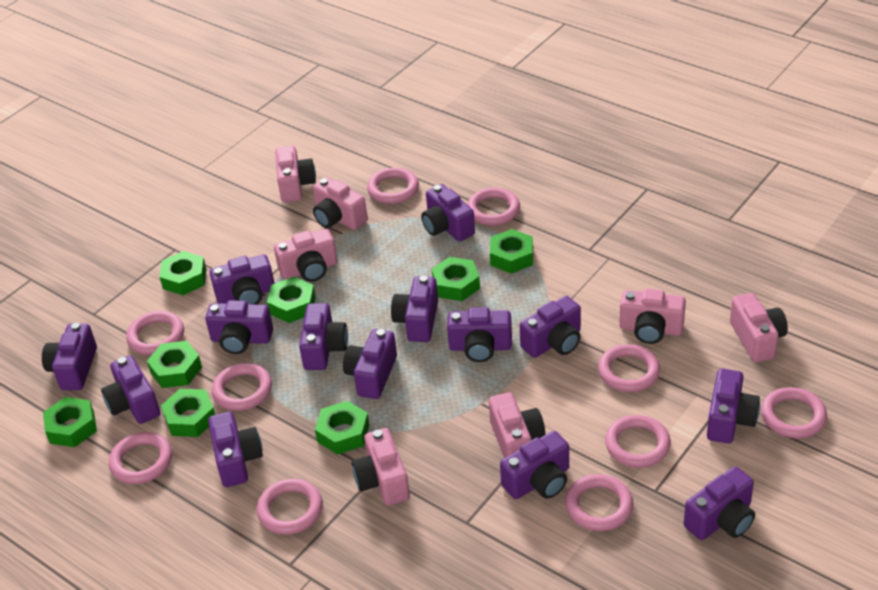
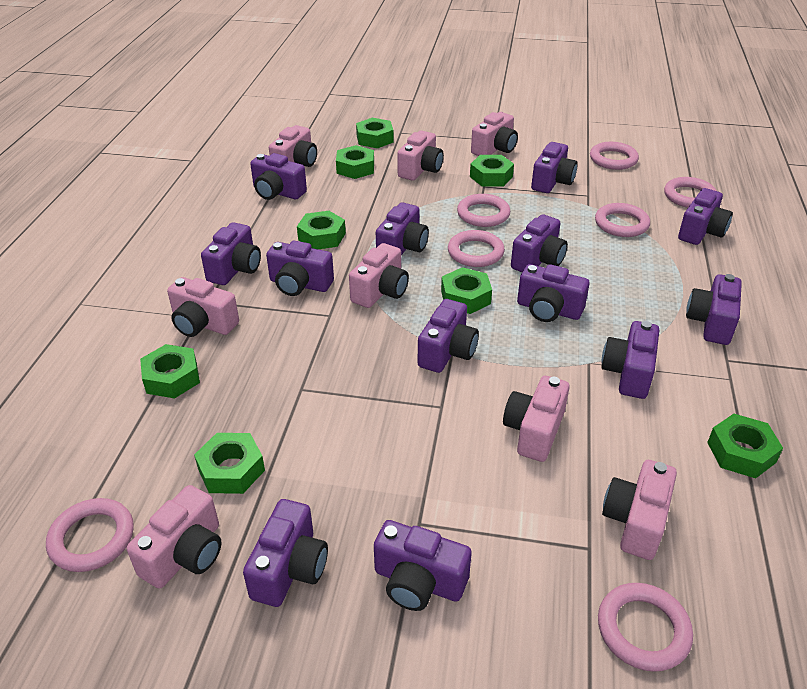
pink camera: [274,229,337,282] [275,146,316,202] [313,177,368,230] [352,428,410,506] [489,393,545,458] [619,289,686,344] [730,293,788,362] = 7 -> [127,485,221,589] [167,277,239,337] [269,125,317,167] [349,243,409,308] [398,131,444,181] [471,112,518,156] [503,376,570,462] [602,460,677,560] = 8
pink ring: [109,432,172,484] [126,311,184,355] [212,363,272,411] [257,479,323,535] [367,167,419,204] [467,188,520,225] [565,474,633,531] [598,344,660,392] [605,415,671,468] [761,387,827,439] = 10 -> [46,498,134,572] [448,230,505,267] [457,194,510,227] [590,142,639,170] [595,203,650,237] [598,583,693,672] [664,177,717,208] = 7
purple camera: [42,323,97,390] [101,355,160,424] [205,300,273,354] [208,412,263,487] [210,254,275,305] [299,303,348,370] [343,329,397,399] [391,276,438,342] [421,184,475,242] [447,307,512,362] [500,431,569,499] [520,296,581,358] [684,467,755,540] [707,369,760,443] = 14 -> [201,222,261,285] [243,499,328,607] [250,153,307,200] [266,241,334,296] [374,520,472,611] [376,203,429,255] [417,299,479,373] [511,214,568,272] [517,264,590,322] [531,142,578,193] [601,321,659,399] [678,188,733,245] [686,274,742,345] = 13

